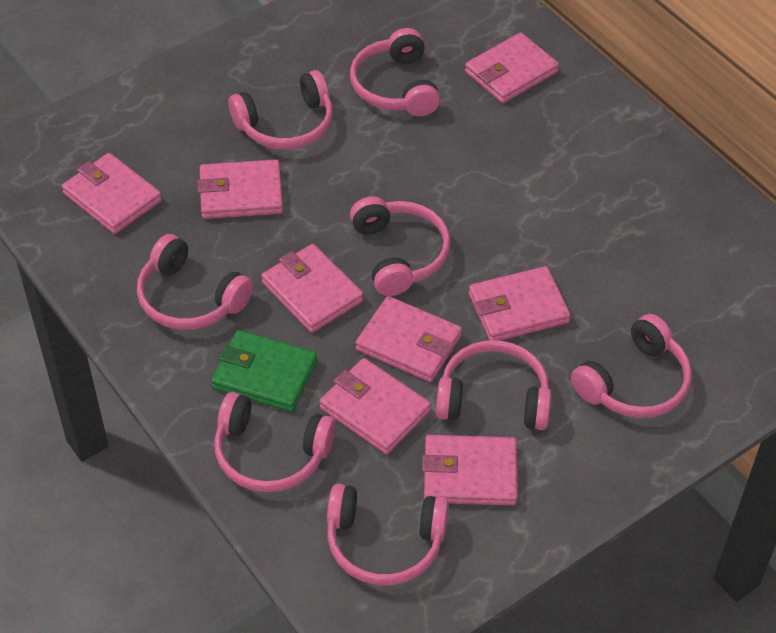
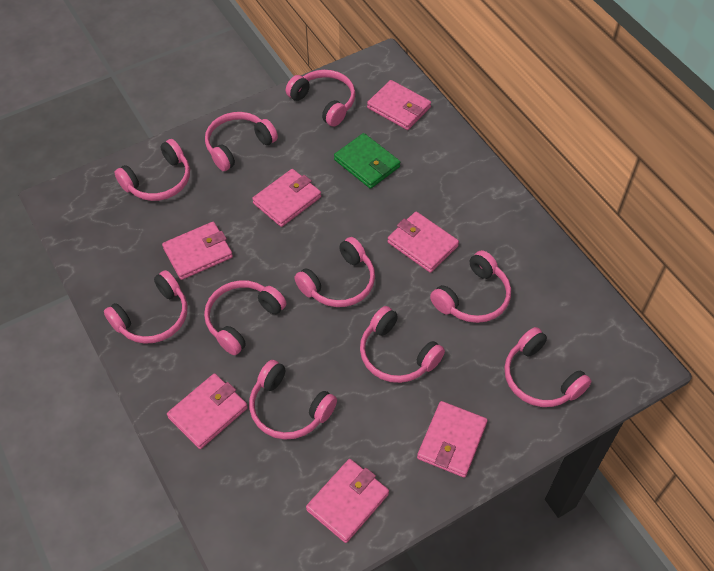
pink headphones: [137,234,254,330] [214,392,336,492] [229,70,333,150] [327,484,449,585] [350,28,440,116] [350,196,451,296] [436,340,551,430] [571,314,692,418] = 8 -> [104,270,187,344] [115,139,190,201] [204,280,286,355] [205,112,278,171] [249,360,337,440] [286,70,356,126] [294,237,375,307] [360,306,445,383] [430,250,511,323] [504,327,592,407] = 10
pink wallet: [62,153,162,234] [197,159,283,219] [261,244,363,333] [319,358,431,454] [356,296,462,382] [422,435,518,506] [465,33,559,104] [469,266,571,341] = 8 -> [162,222,233,280] [167,373,248,449] [252,169,321,227] [306,459,389,543] [367,80,431,130] [388,212,459,273] [417,401,488,478] = 7

